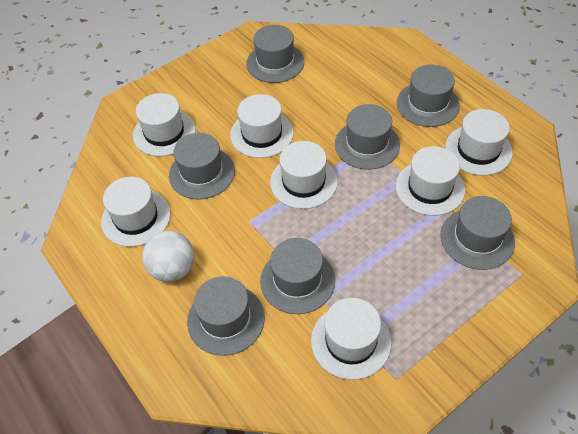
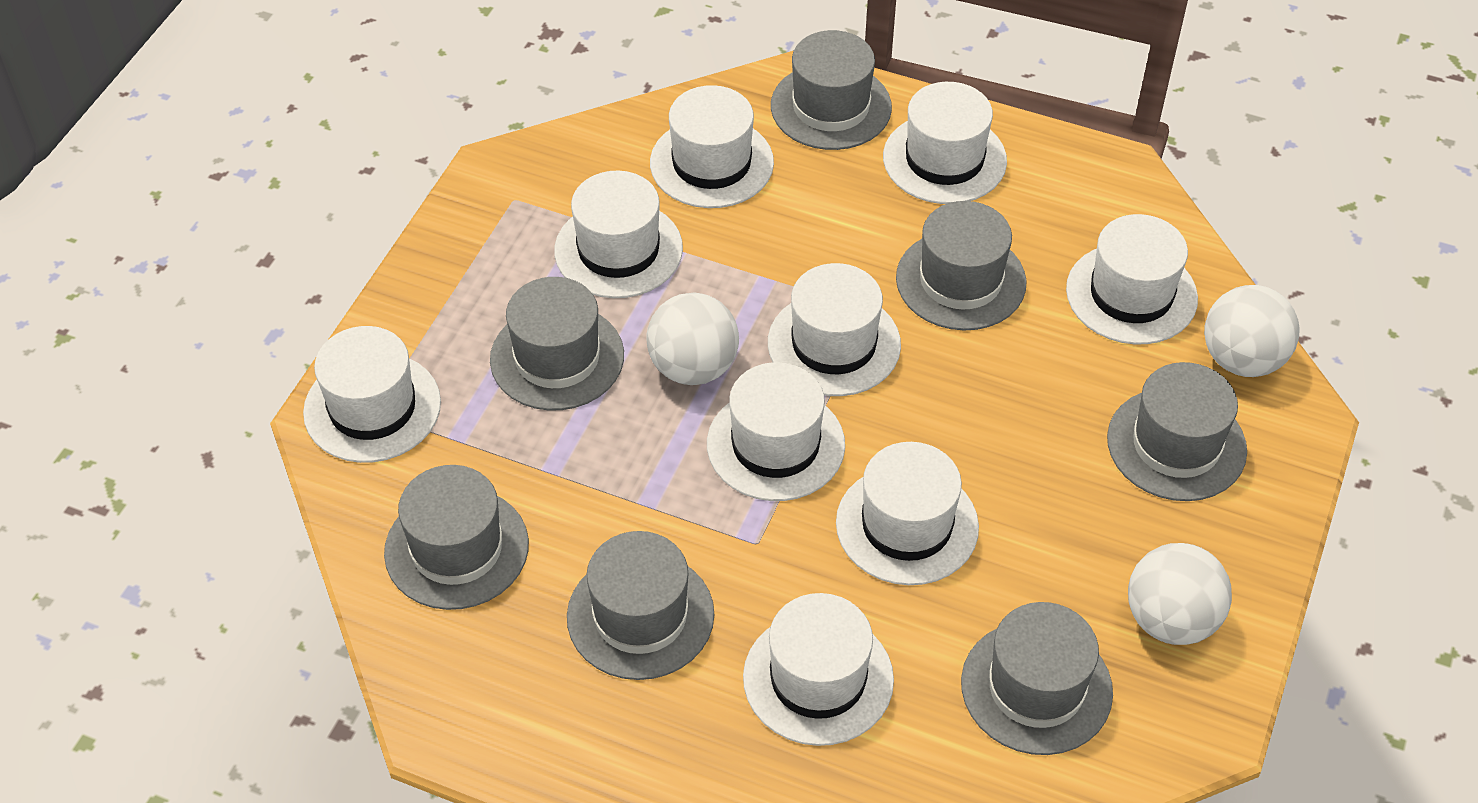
white ball: [142,231,194,282] = 1 -> [646,293,739,385] [1128,543,1232,645] [1204,285,1300,377] = 3
white hat: [101,177,171,247] [133,93,196,156] [230,94,294,158] [270,141,338,209] [311,298,391,380] [396,146,465,216] [445,109,513,176] = 7 -> [303,326,441,463] [554,171,683,298] [650,85,774,208] [707,362,845,501] [743,593,894,746] [768,263,901,396] [836,442,979,585] [883,82,1007,204] [1066,214,1198,344] = 9

